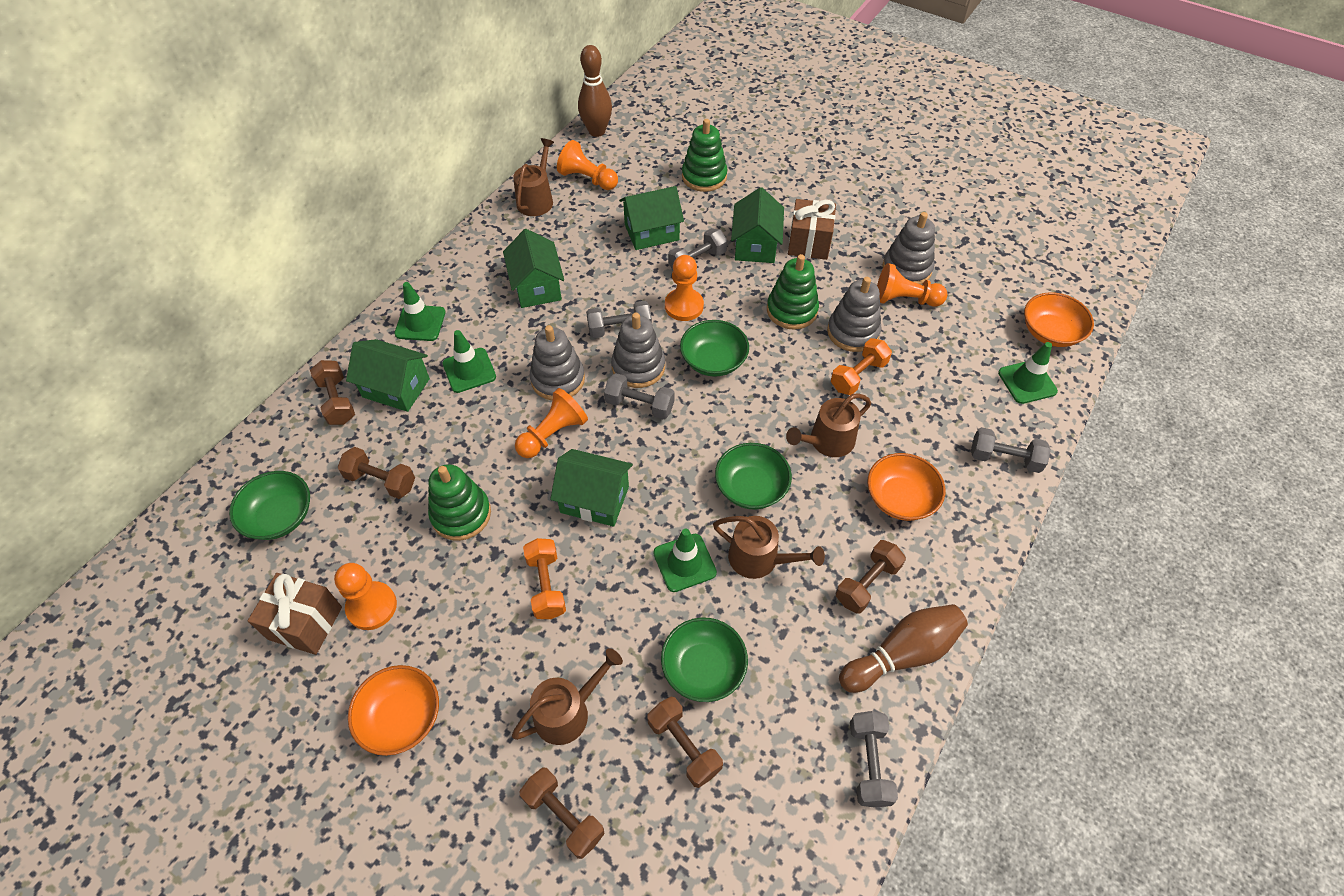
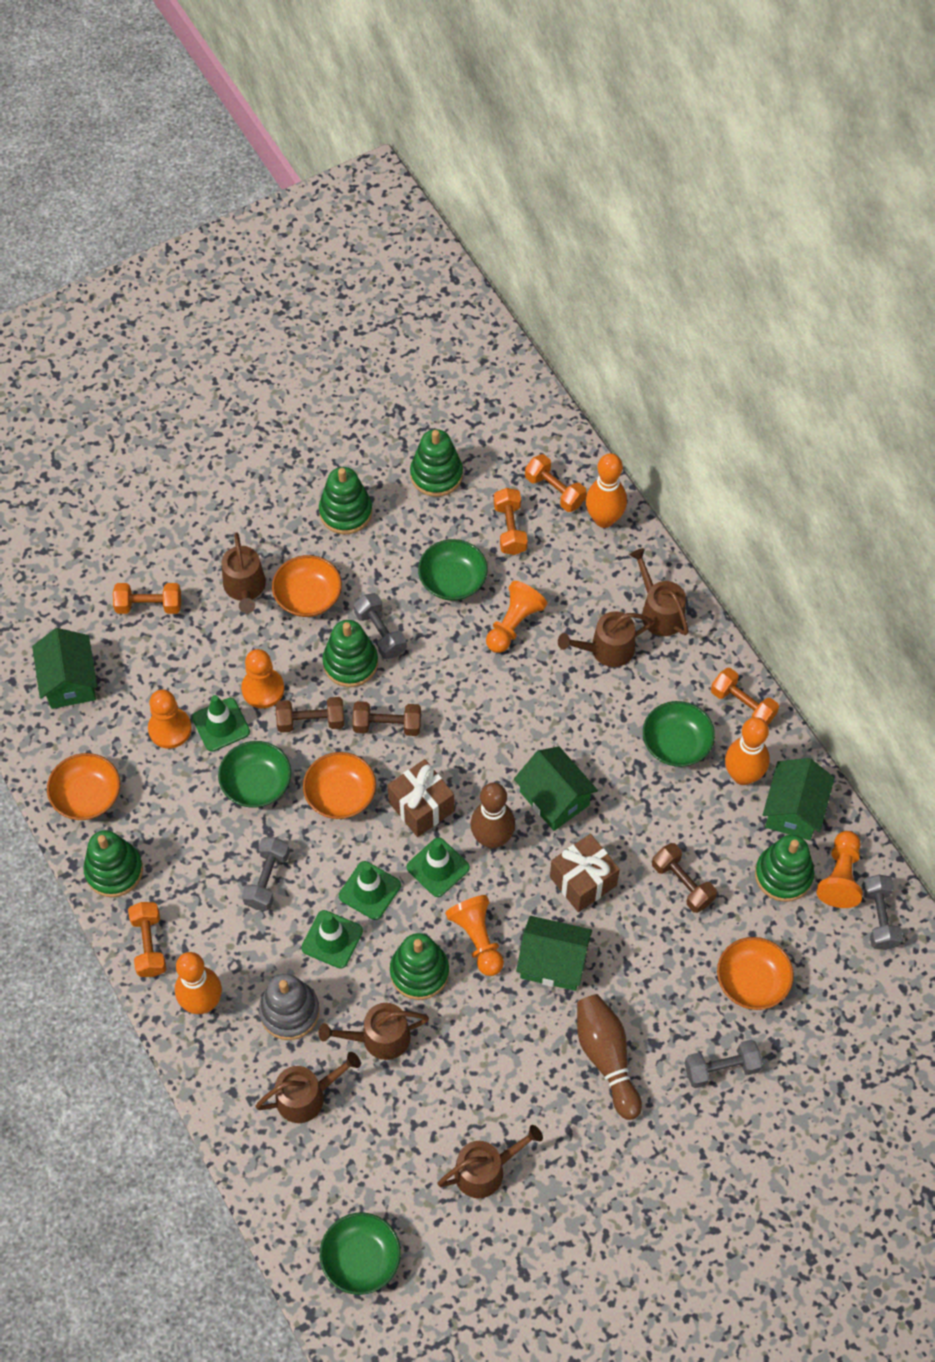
brown dumbbell: [310,360,355,425] [337,447,415,499] [520,768,605,859] [647,697,723,788] [836,540,906,614] = 5 -> [276,697,344,733] [352,701,421,736] [652,843,717,913] = 3
brown watering can: [512,648,623,745] [513,138,554,216] [713,516,825,579] [786,393,871,457] = 4 -> [222,533,266,613] [255,1052,361,1123] [319,1003,429,1060] [437,1125,543,1198] [558,612,653,667] [630,548,689,636] = 6
green house: [346,339,430,412] [503,229,564,308] [550,449,633,527] [619,186,684,250] [731,187,784,263] = 5 -> [32,628,97,709] [514,746,598,831] [516,916,592,991] [763,758,835,840] = 4
green stacking toy: [428,464,491,541] [682,119,727,192] [767,254,819,330] = 3 -> [83,830,143,897] [319,467,372,534] [322,620,378,687] [390,933,449,1000] [410,429,463,497] [755,835,814,902] = 6
grey dumbbell: [586,301,652,338] [604,373,675,420] [668,228,727,270] [850,711,898,808] [971,427,1051,473] = 5 -> [242,837,290,910] [354,593,407,659] [685,1039,763,1088] [861,874,903,950] = 4
grey stacking toy: [530,325,585,401] [611,313,665,388] [827,277,881,352] [882,212,935,285] = 4 -> [259,974,320,1040] = 1
orange bowl: [348,665,439,756] [867,453,945,521] [1024,292,1094,347] = 3 -> [47,753,120,820] [272,555,342,617] [303,752,376,819] [717,937,794,1010] = 4
orange bowling pin: none = 0 -> [175,952,222,1014] [586,453,627,528] [725,717,770,785] = 3
orange dumbbell: [523,538,566,619] [831,338,892,395] = 2 -> [113,583,181,614] [128,902,166,977] [494,488,528,555] [525,454,587,512] [711,668,779,725] = 5

